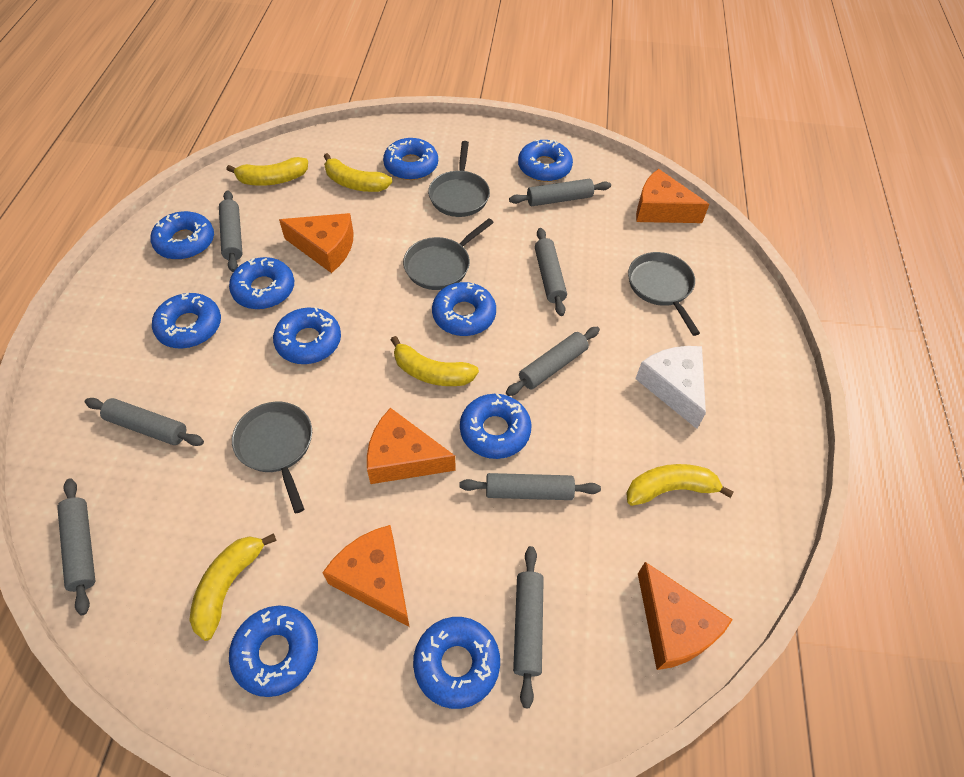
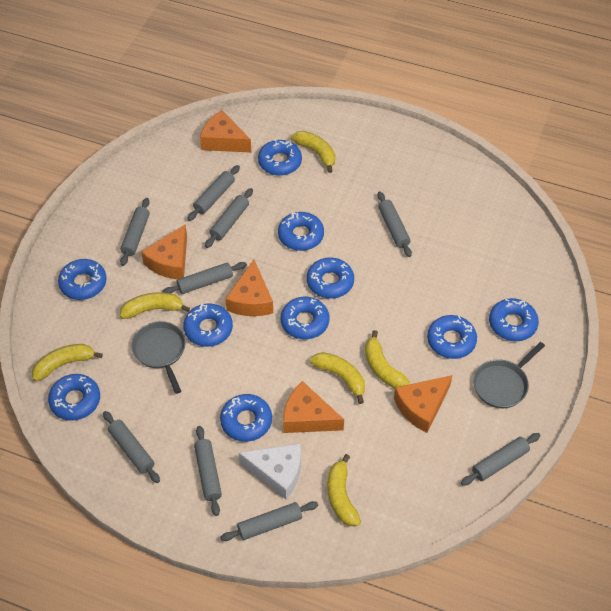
grey pan: [232,402,312,513] [403,218,494,290] [428,141,490,217] [628,252,700,336] = 4 -> [132,321,186,394] [473,342,545,408] = 2
grey rolling pin: [57,478,95,615] [84,398,204,446] [219,191,243,272] [459,473,601,500] [506,327,600,396] [509,179,611,206] [513,546,544,708] [535,228,567,316] = 8 -> [103,411,160,483] [120,198,150,266] [162,262,247,294] [187,165,240,221] [194,426,222,516] [205,188,253,248] [220,501,318,541] [377,191,412,257] [461,433,541,486] = 9
yellow banana: [189,533,276,641] [226,157,308,186] [323,153,392,192] [391,336,479,386] [626,464,734,506] = 5 -> [32,344,103,382] [120,292,190,319] [291,131,335,173] [310,352,365,404] [328,454,361,526] [365,330,410,389] = 6

